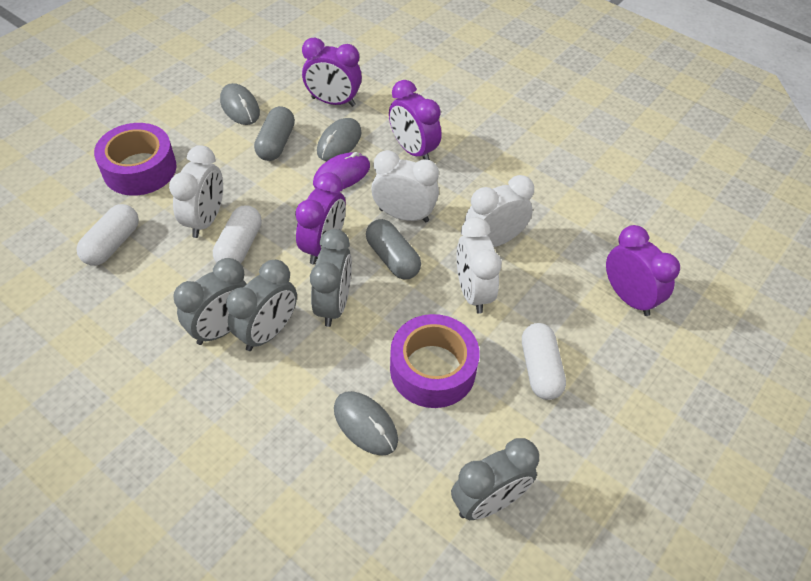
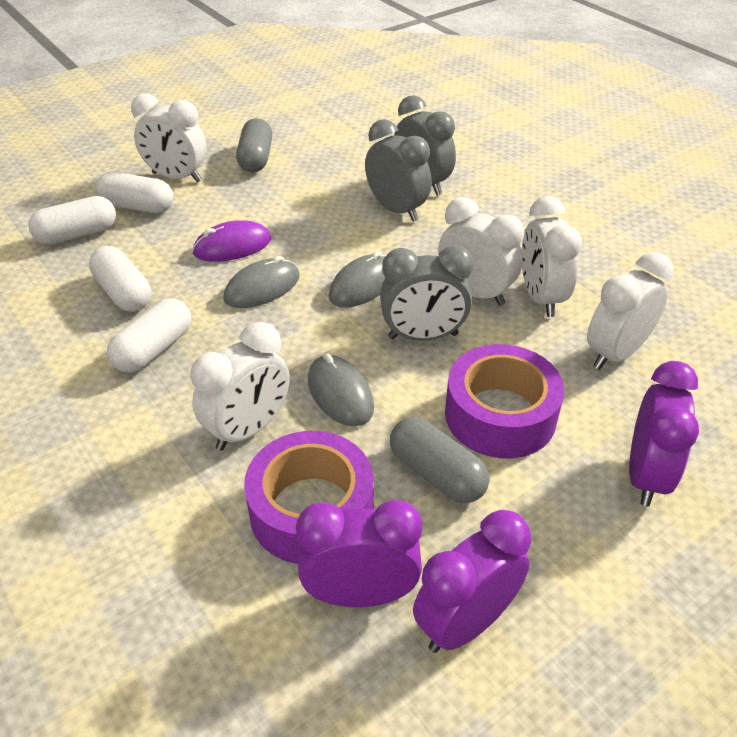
grey clock: [173,258,247,345] [226,260,297,351] [310,229,352,327] [451,438,539,520] = 4 -> [365,119,432,222] [380,245,474,341] [394,95,456,195] = 3
purple clock: [295,172,346,265] [302,38,362,107] [389,80,441,160] [606,225,680,316] = 4 -> [296,500,422,607] [413,510,531,653] [629,361,699,506] = 3
white capsule: [76,204,139,266] [213,205,262,263] [522,323,566,400] = 3 -> [28,196,116,245] [89,246,151,312] [95,172,173,213] [107,298,191,373] = 4
white clock: [169,145,223,238] [371,150,439,223] [457,217,502,314] [465,175,534,247] = 4 -> [131,94,206,182] [190,322,290,451] [438,197,524,306] [522,196,582,317] [587,252,674,370] = 5

